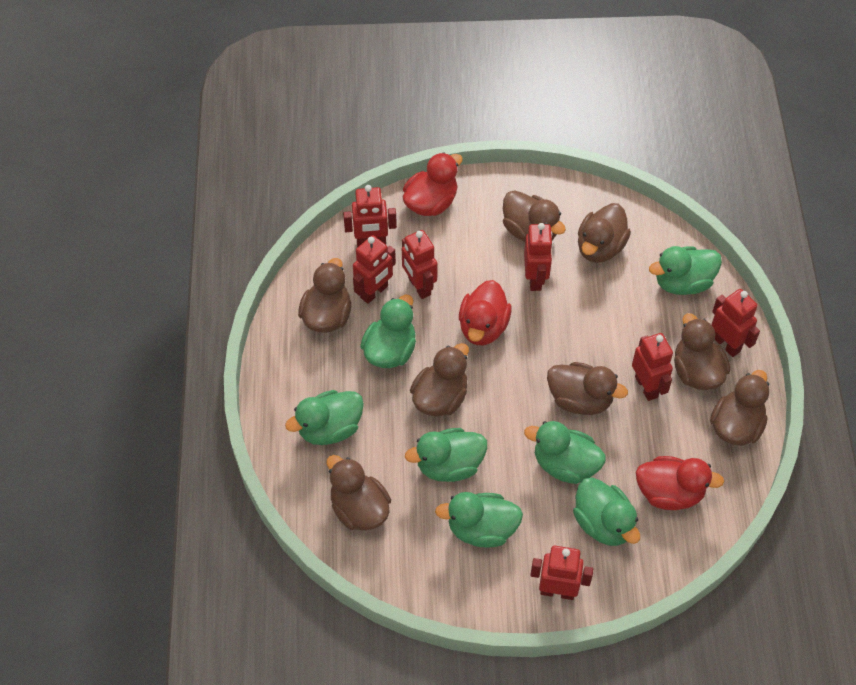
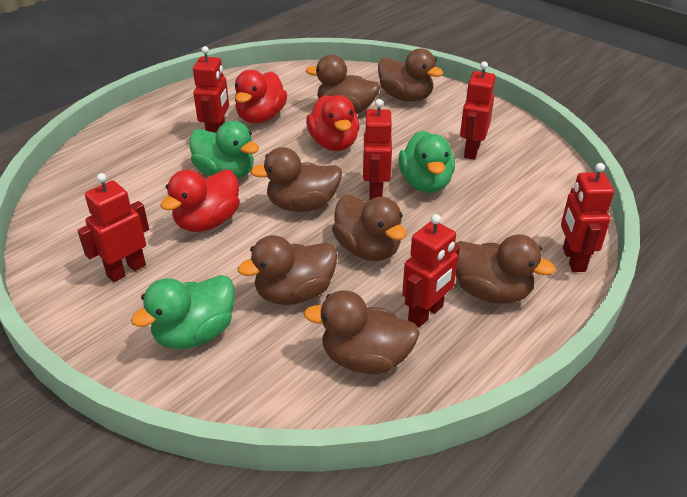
brown duck: [298,258,352,333] [327,455,391,531] [410,343,469,417] [503,190,566,242] [547,362,628,415] [578,203,631,263] [674,313,730,390] [710,370,769,446] = 8 -> [238,235,338,305] [250,147,342,212] [304,290,420,374] [306,55,380,114] [332,195,406,261] [378,48,443,102] [455,234,555,304] = 7
green duck: [285,390,364,445] [360,295,416,368] [405,428,487,482] [435,492,523,548] [524,421,606,484] [573,477,640,546] [649,246,722,295] = 7 -> [131,275,235,349] [190,121,259,179] [398,130,455,193] = 3
red robot: [343,185,397,247] [353,235,396,304] [402,230,437,299] [524,223,553,291] [530,546,593,600] [632,333,673,401] [711,289,760,357] = 7 -> [77,173,149,282] [193,46,229,133] [362,99,392,200] [402,214,460,327] [460,61,496,160] [561,163,614,272] = 6

